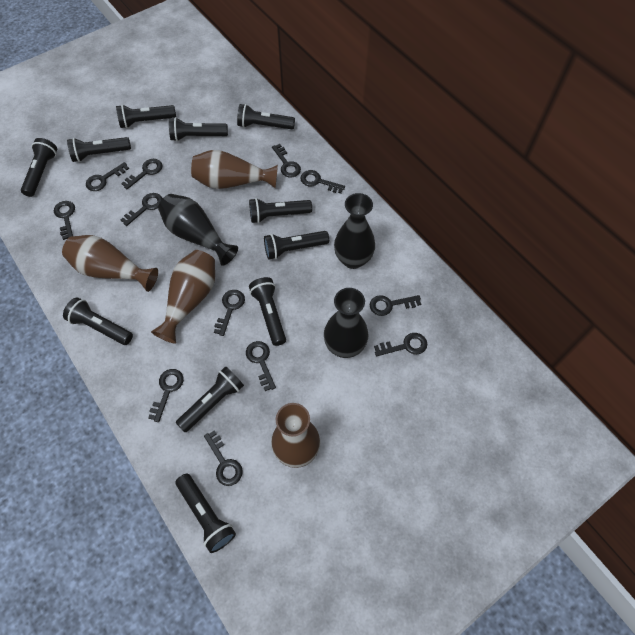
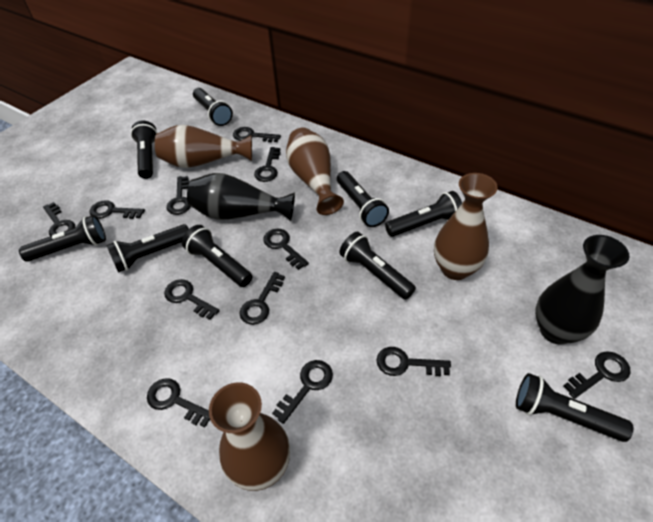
black flashlight: [21,138,57,197] [63,297,133,345] [67,137,131,162] [116,105,176,128] [169,117,228,141] [176,366,244,432] [176,474,236,553] [237,104,295,129] [249,198,312,223] [249,277,286,346] [264,231,329,259] = 11 -> [19,215,106,262] [106,224,189,273] [131,120,157,179] [182,225,252,287] [193,88,233,126] [337,171,389,227] [339,232,416,300] [385,191,462,237] [516,373,633,442] = 9
black vase: [158,194,238,266] [324,288,368,358] [334,193,375,269] = 3 -> [187,173,295,221] [535,235,630,344] = 2

